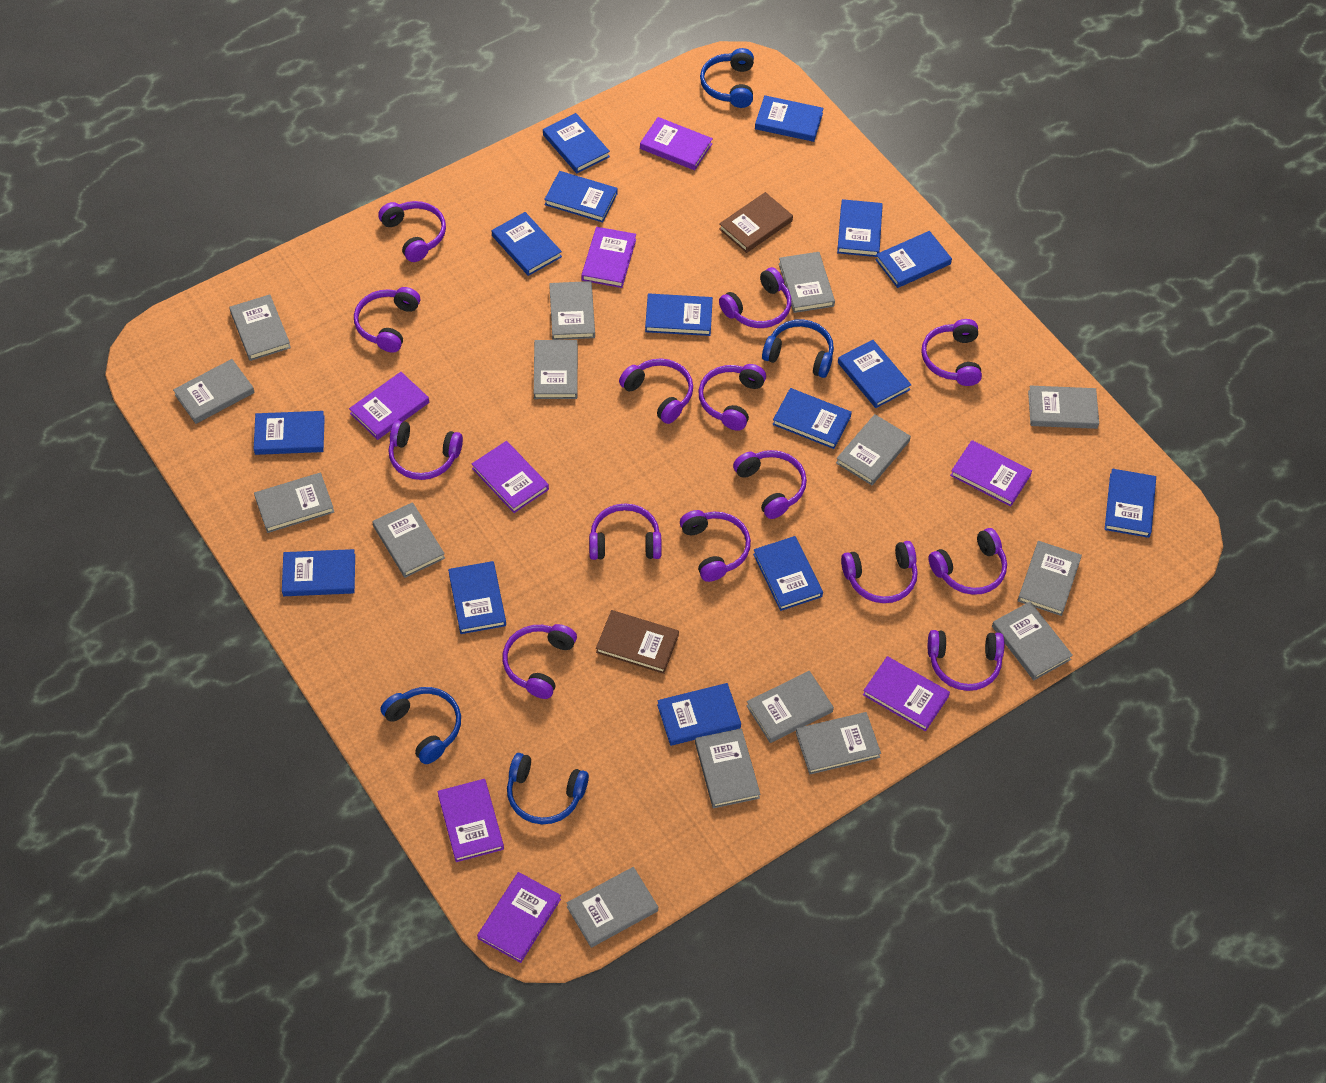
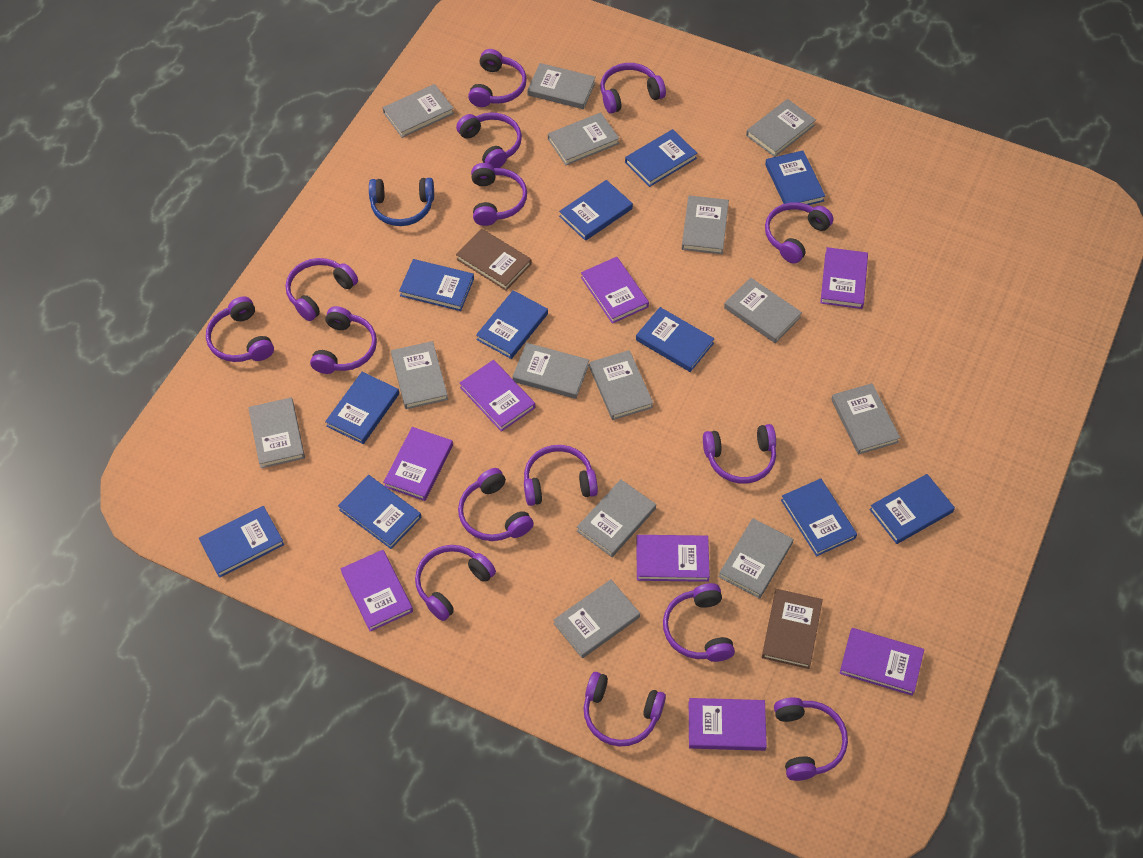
blue book: [254,411,325,455] [282,549,355,596] [448,561,506,634] [492,212,562,276] [543,113,610,173] [544,171,618,222] [645,294,713,336] [657,683,741,746] [753,536,823,611] [755,95,824,142] [772,388,852,449] [837,199,883,257] [838,340,911,408] [875,231,952,288] [1105,469,1156,538] = 15 -> [199,506,284,578] [325,372,399,444] [338,475,421,549] [399,259,474,311] [476,290,548,359] [559,180,633,241] [625,129,697,187] [636,307,714,372] [765,150,825,205] [781,478,857,556] [869,474,955,544] = 11
blue headphones: [380,687,461,764] [507,753,589,824] [700,48,754,108] [762,319,834,378] = 4 -> [369,178,434,226] = 1
grey book: [173,359,255,424] [229,294,291,361] [254,472,334,533] [372,502,445,578] [534,340,578,399] [549,281,595,340] [567,867,658,948] [695,728,760,808] [746,671,834,743] [779,252,835,313] [796,712,881,774] [836,414,911,485] [992,602,1073,680] [1018,541,1082,616] [1028,386,1099,429] = 15 -> [248,397,305,468] [383,84,454,138] [391,341,448,409] [512,343,589,399] [527,63,596,109] [548,112,619,165] [554,579,640,658] [577,479,656,557] [589,350,653,420] [682,195,729,254] [719,518,793,599] [724,278,802,343] [746,99,816,157] [831,383,900,455] = 14
purple headphones: [354,287,420,353] [378,201,446,262] [388,420,463,480] [502,624,577,699] [589,503,662,560] [619,358,693,424] [680,510,751,582] [698,364,766,431] [719,267,792,328] [733,450,807,519] [841,541,918,603] [921,319,982,386] [928,528,1007,595] [928,630,1004,691] = 14 -> [206,296,274,362] [286,258,358,321] [310,306,377,374] [415,545,496,621] [456,113,522,168] [458,468,534,541] [468,49,527,107] [471,163,527,226] [524,445,598,506] [584,672,666,747] [601,63,666,114] [663,583,735,662] [703,424,776,484] [765,202,833,264] [774,698,848,781] = 15

